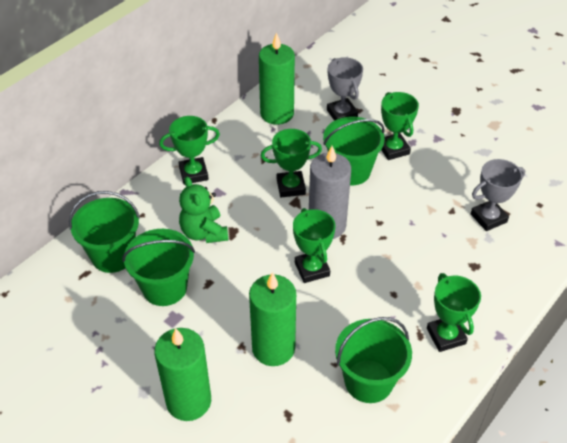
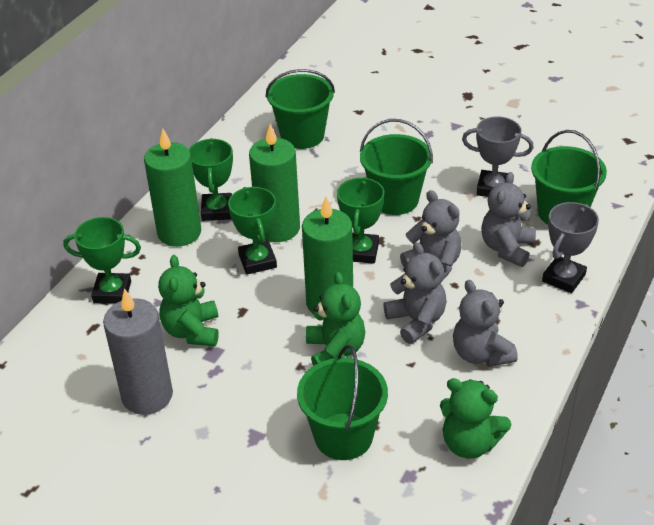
green teddy bear: [179,176,228,243] = 1 -> [158,255,219,347] [306,272,365,366] [440,378,511,458] = 3
green trophy: [159,116,220,185] [261,129,322,198] [293,208,335,283] [381,92,419,160] [427,273,481,352] = 5 -> [63,217,141,304] [189,138,233,221] [228,187,277,275] [337,177,384,264] = 4
grey teddy bear: none = 0 -> [383,242,447,344] [400,190,462,281] [453,280,518,367] [481,172,536,267] = 4

